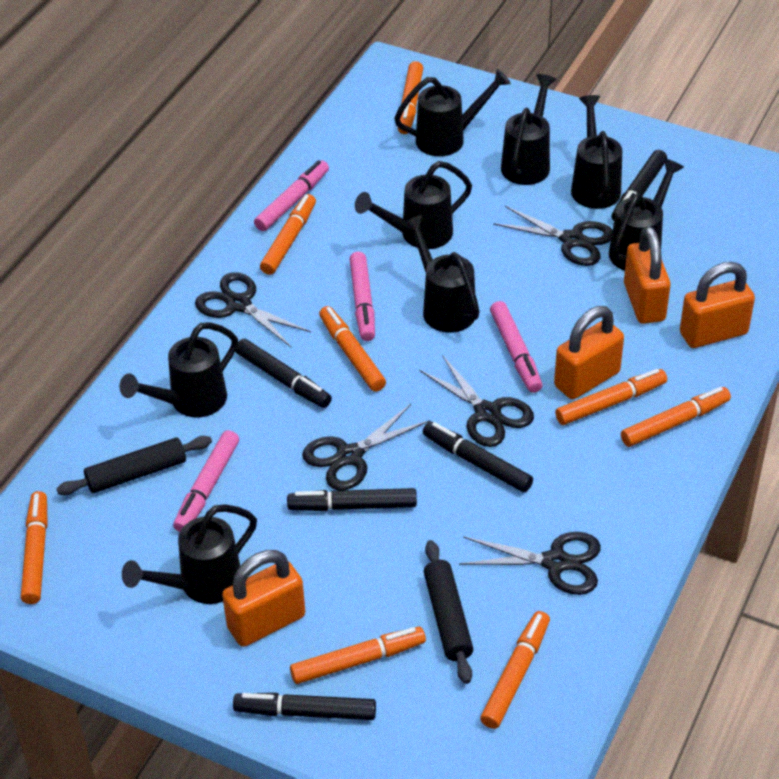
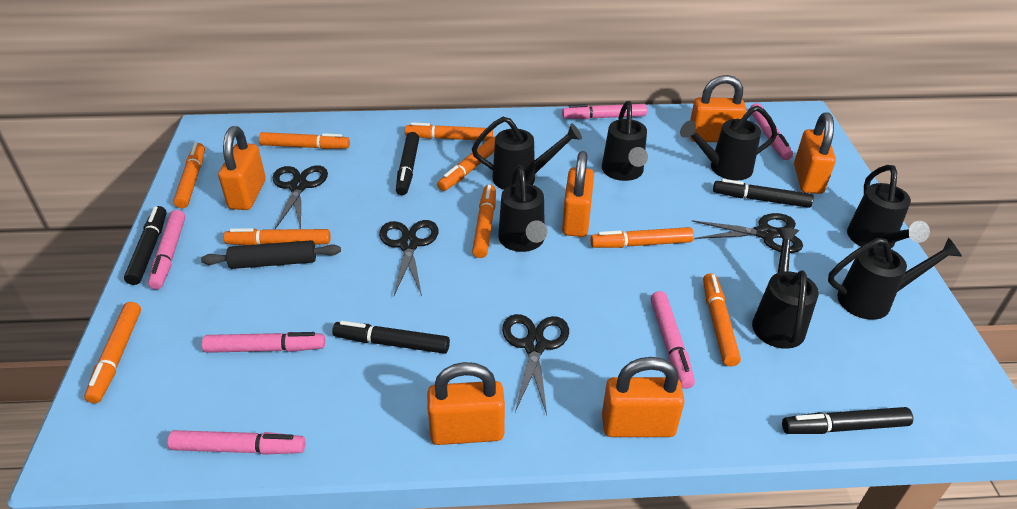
black rolling pin: [57,436,212,495] [424,540,473,684] = 2 -> [201,240,341,269] = 1
black scissors: [195,272,311,347] [302,404,430,490] [419,355,534,447] [459,532,601,595] [493,206,613,266] = 5 -> [273,165,328,229] [379,220,439,296] [502,314,569,415] [692,213,803,253] = 4
black watering can: [120,322,238,417] [122,504,257,604] [355,161,472,249] [394,68,511,156] [401,215,480,332] [501,74,557,185] [571,95,622,209] [609,159,684,271] = 8 -> [472,117,582,190] [498,165,547,252] [602,101,648,181] [680,105,777,180] [752,228,819,349] [828,238,962,320] [847,165,930,248] = 7
orange marker: [21,491,48,604] [260,194,316,275] [290,627,426,684] [319,306,386,392] [398,61,423,134] [480,611,550,729] [555,369,667,425] [621,387,731,447] = 8 -> [84,302,141,403] [173,143,205,208] [224,228,331,245] [259,132,350,149] [405,122,493,141] [437,137,495,191] [472,185,496,258] [590,227,694,248] [703,273,741,367] = 9
orange padlock: [222,550,305,647] [554,306,624,399] [624,226,671,324] [680,262,755,348] = 4 -> [218,126,266,210] [427,362,505,445] [562,151,594,237] [602,357,685,437] [690,75,747,142] [794,112,836,194] = 6
pink marker: [173,430,239,532] [254,160,329,231] [350,252,375,341] [490,301,542,393] = 4 -> [148,210,185,290] [168,430,306,455] [202,332,325,353] [562,104,647,119] [651,291,695,389] [750,103,793,160] = 6

